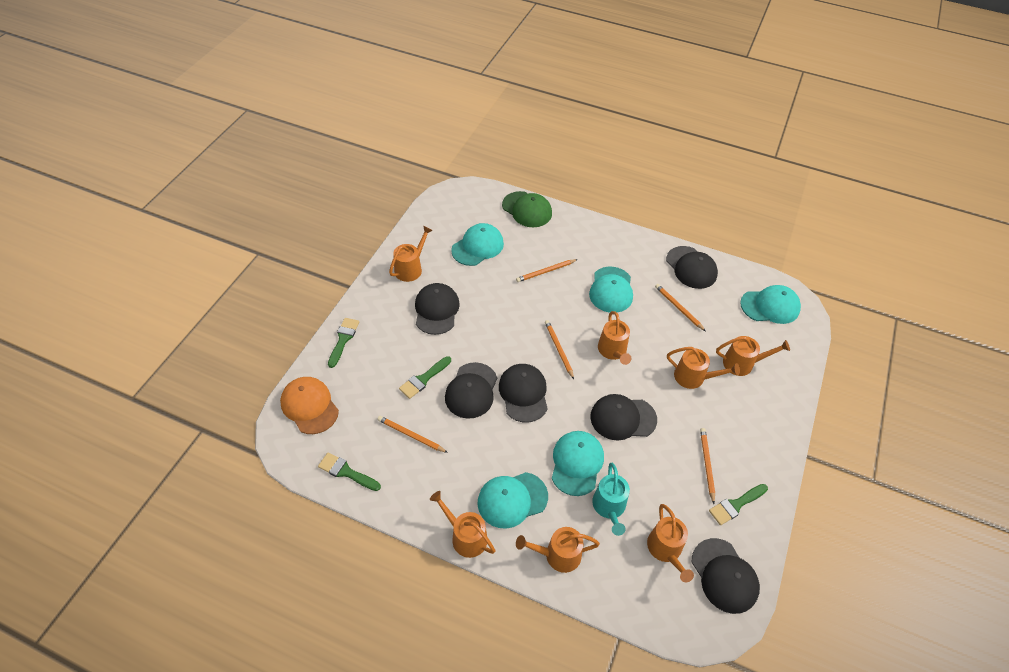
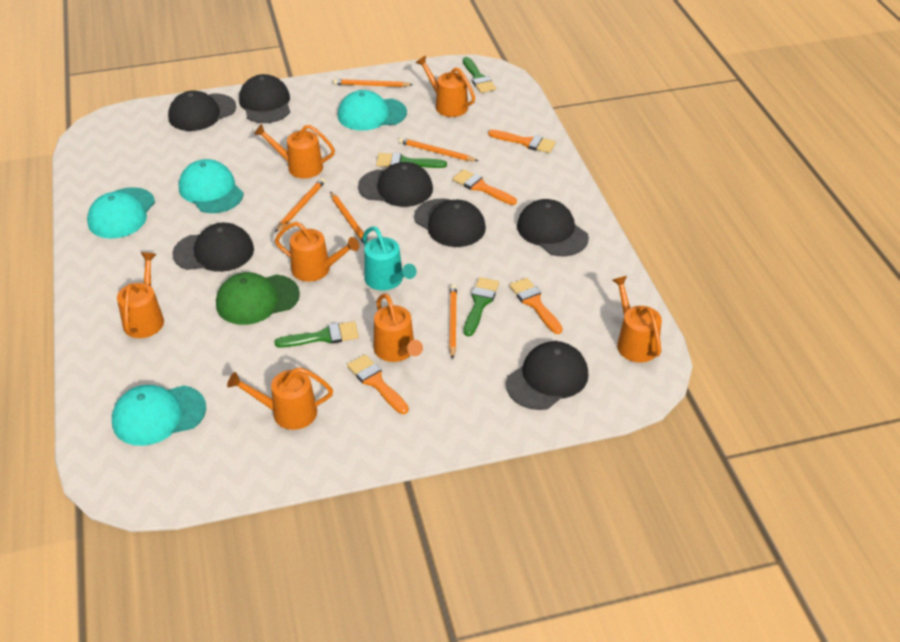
black cap: [415,283,460,335] [445,362,497,419] [499,364,548,422] [590,394,657,441] [666,246,718,289] [692,538,760,614] = 6 -> [168,90,236,131] [172,223,254,272] [239,74,290,123] [358,162,433,207] [414,198,486,247] [506,341,588,410] [517,199,589,256] = 7
orange brush: none = 0 -> [347,355,409,414] [452,169,517,205] [488,130,556,153] [509,278,563,334] = 4
orange cap: [280,377,339,434] = 1 -> none = 0
turquoise cap: [451,223,504,266] [478,472,548,529] [552,431,604,496] [589,267,633,313] [740,285,801,324] = 5 -> [87,187,155,239] [112,385,206,446] [179,159,244,213] [338,90,407,130] = 4

